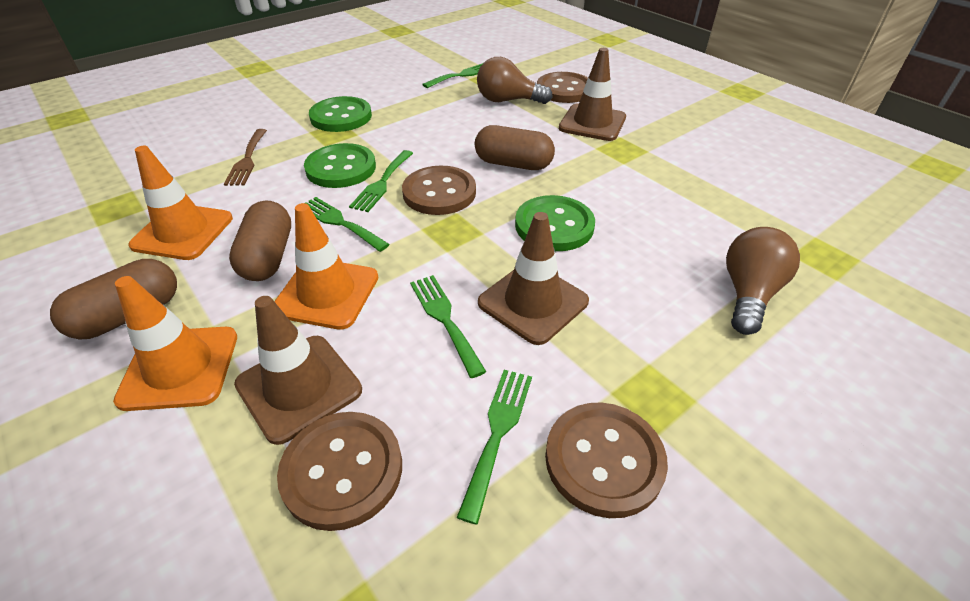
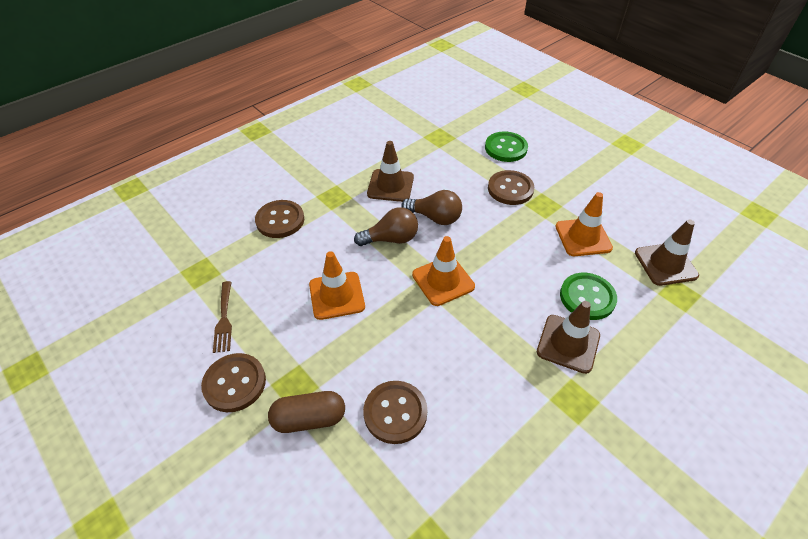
brown capsule: [50,259,177,340] [229,200,291,281] [475,125,555,170] = 3 -> [268,391,345,433] = 1
green button: [304,143,376,188] [309,96,372,132] [515,195,595,251] = 3 -> [485,131,528,162] [560,273,617,320] = 2
green fork: [305,197,389,252] [349,150,413,212] [410,275,486,378] [422,63,483,88] [457,370,532,524] = 5 -> none = 0

